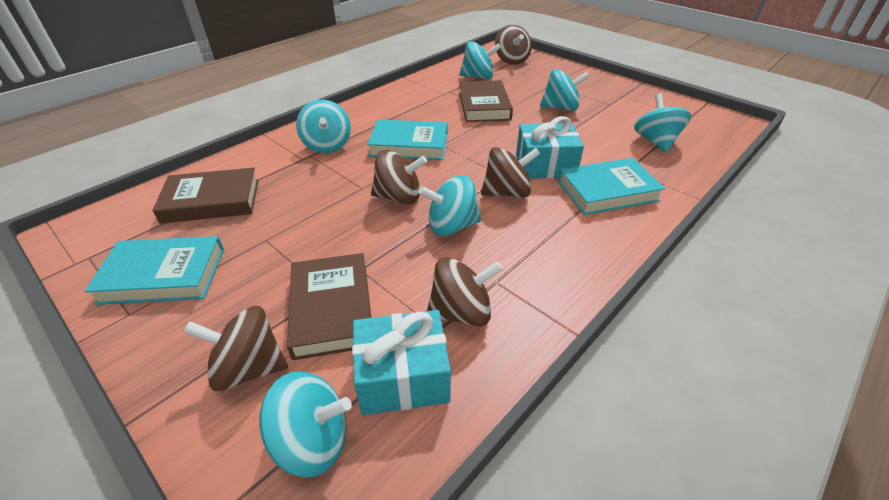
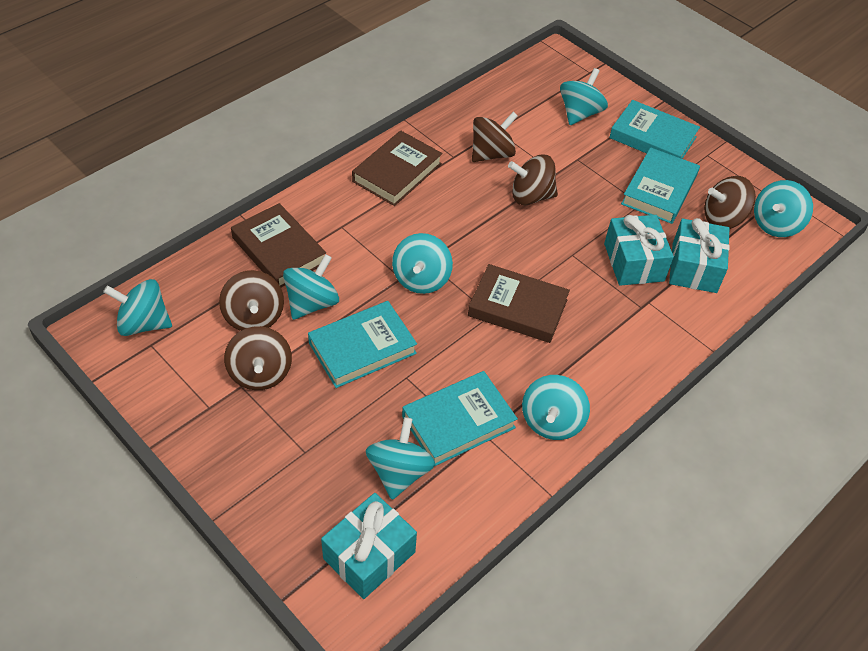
turquoise book: [85,236,224,305] [367,119,447,160] [558,158,665,215] = 3 -> [308,301,417,388] [402,371,518,466] [609,100,700,159] [621,147,700,224] = 4
turquoise gift: [352,310,451,415] [516,116,584,179] = 2 -> [321,493,417,599] [604,215,674,286] [669,218,730,293] = 3
turquoise spinning top: [260,371,352,477] [296,100,351,153] [419,175,481,236] [459,41,501,79] [540,69,590,111] [634,94,691,152] = 6 -> [103,279,172,336] [283,254,339,320] [366,417,435,500] [392,233,453,294] [522,375,590,440] [560,68,608,125] [754,180,813,237] = 7

